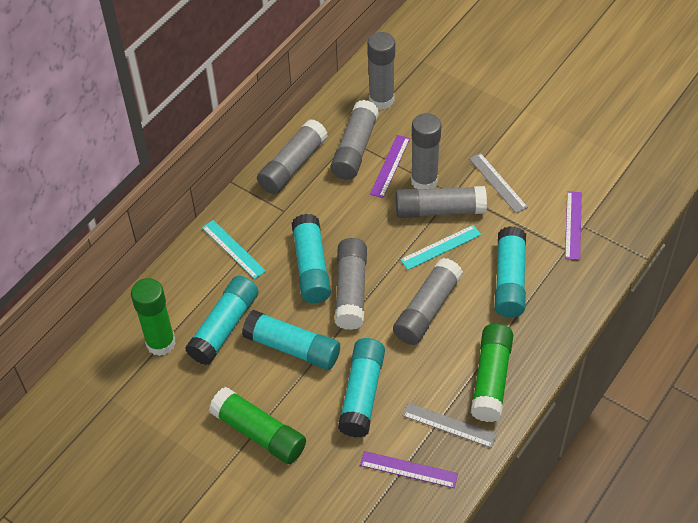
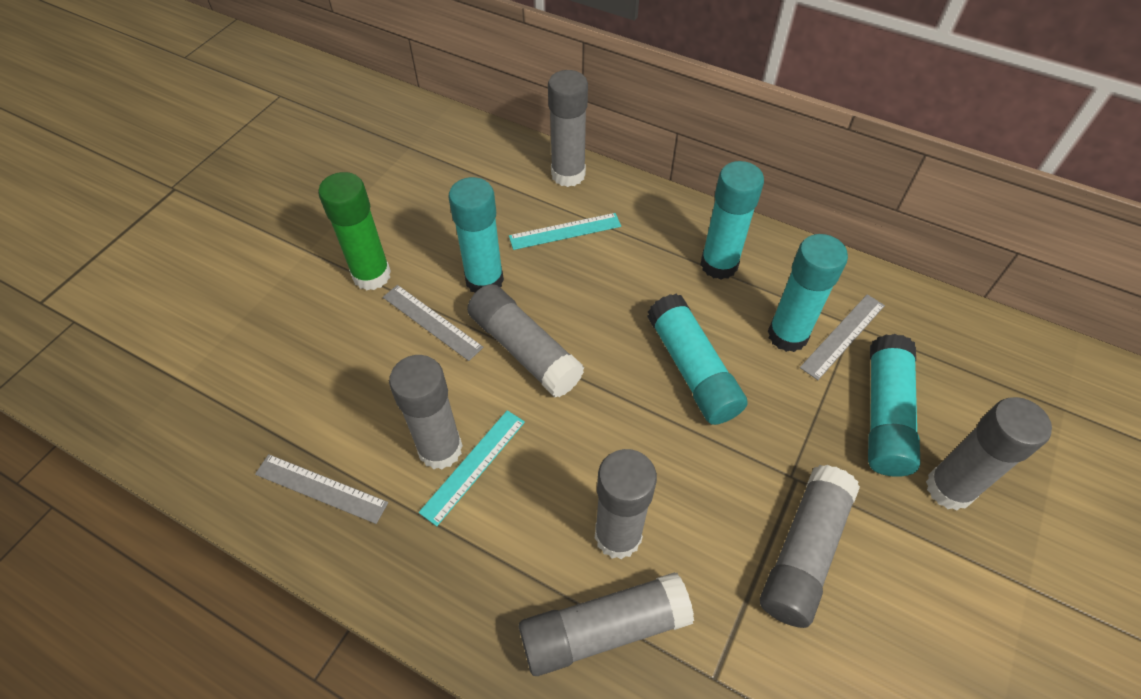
green glue stick: [131,278,176,356] [209,387,306,464] [471,324,513,422] = 3 -> [318,172,391,291] = 1
grey ruler: [402,403,497,448] [469,153,528,214] = 2 -> [255,454,389,524] [383,285,483,361] [800,294,885,380] = 3
purple ruler: [360,451,458,488] [370,135,410,198] [565,191,582,260] = 3 -> none = 0

